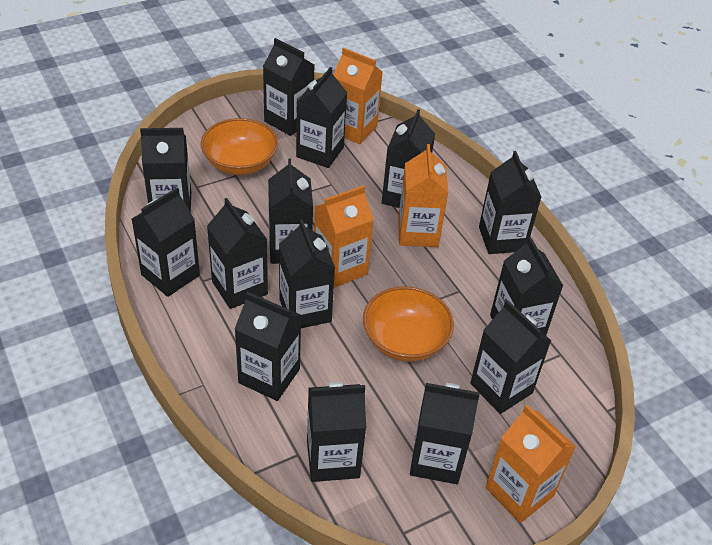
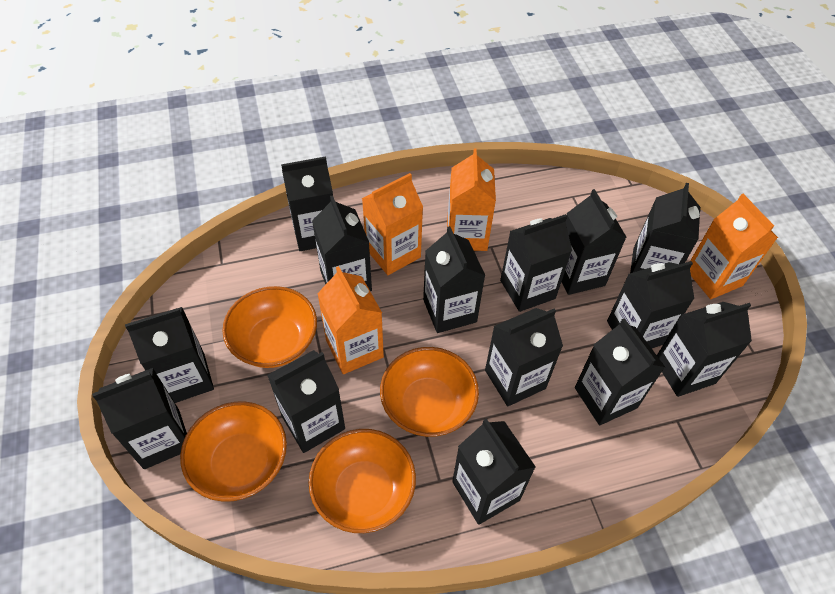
orange bowl: [200,118,278,175] [363,286,454,362] = 2 -> [180,401,287,502] [222,286,317,368] [309,429,416,533] [380,347,479,437] = 4

